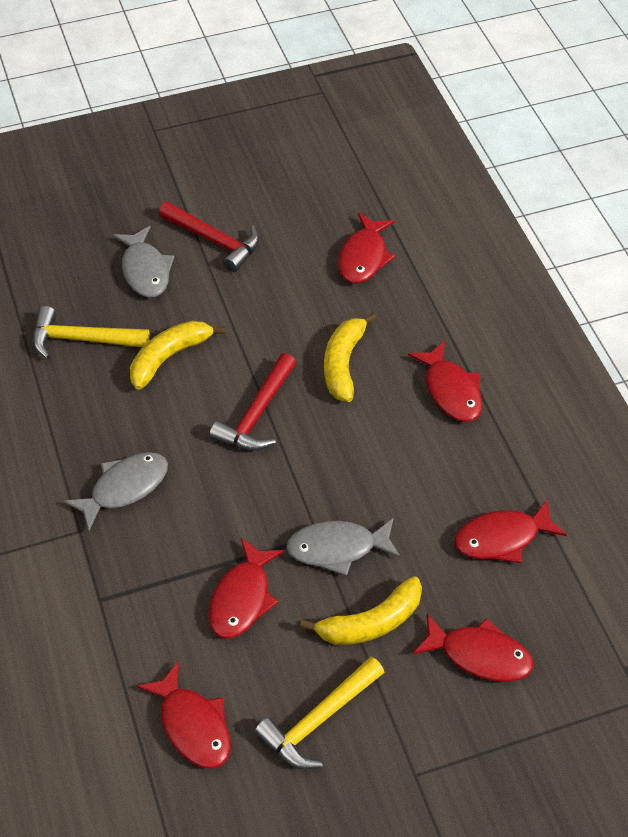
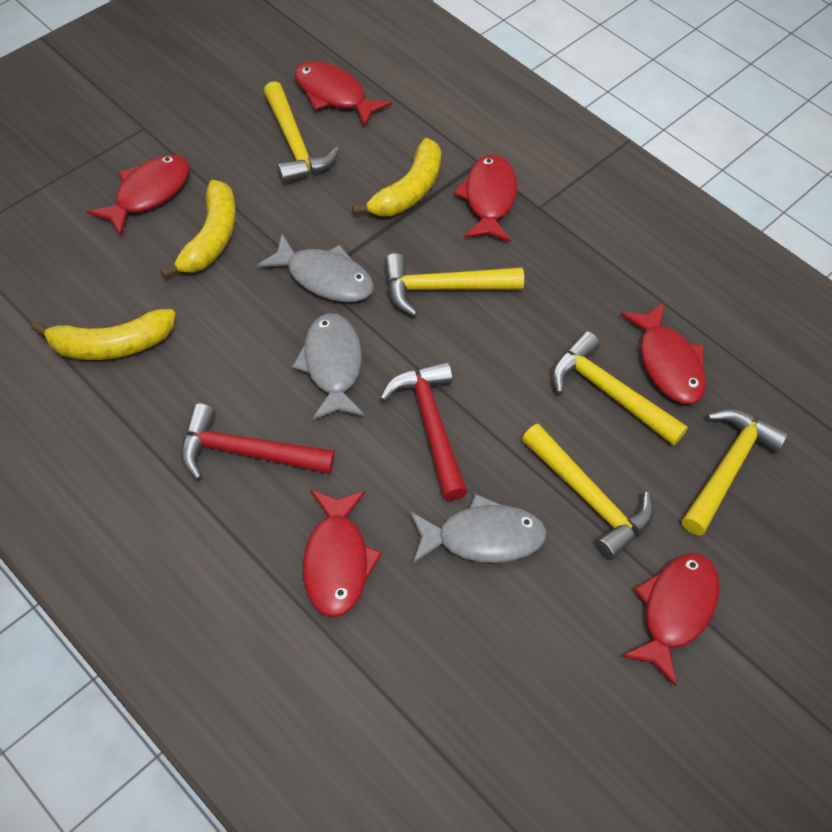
yellow hammer: [33,306,150,359] [254,657,385,770] = 2 -> [264,81,339,184] [384,253,524,317] [522,424,653,560] [552,331,688,446] [682,409,789,536] = 5

